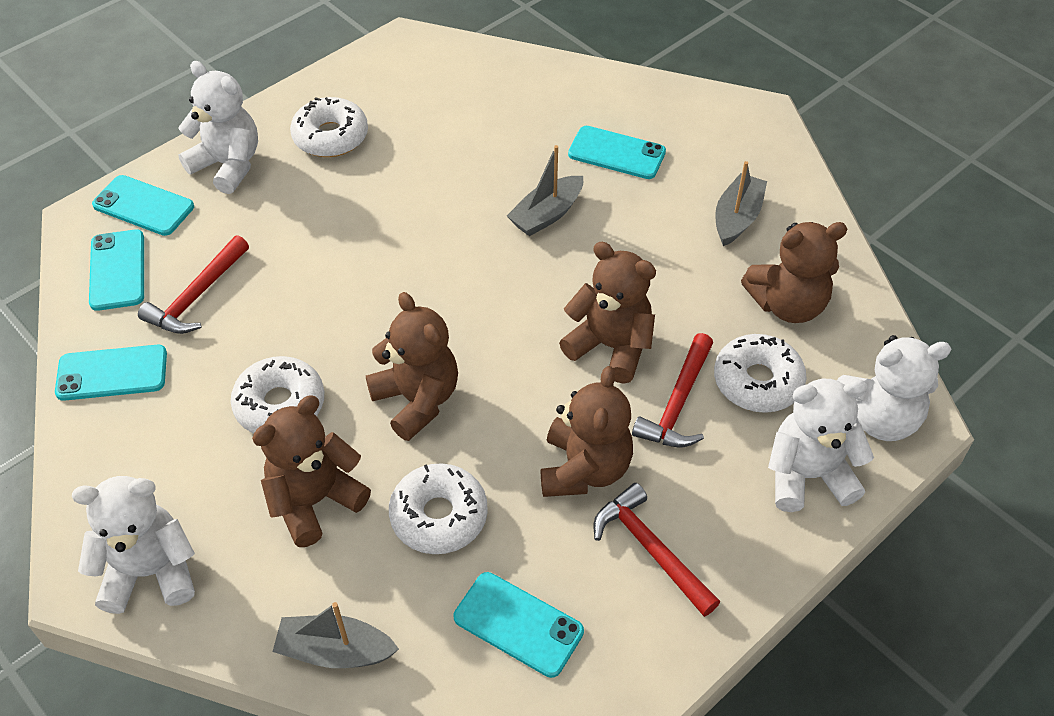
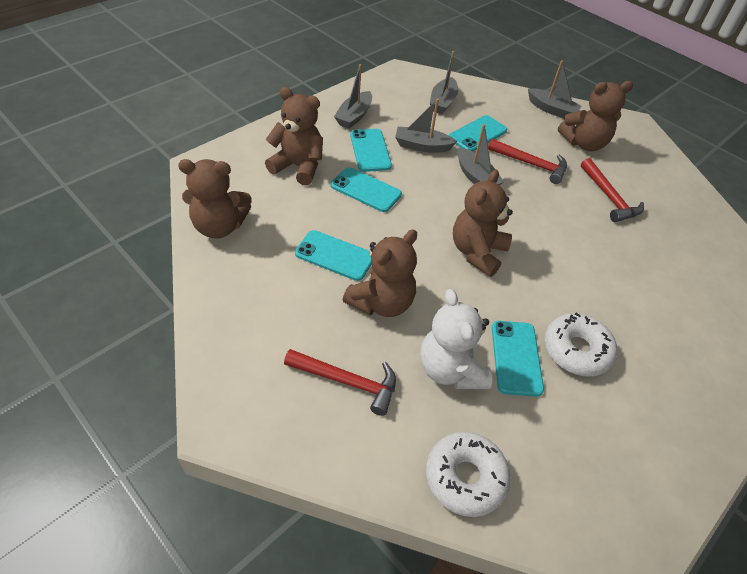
grey boat: [272,602,399,668] [507,145,583,236] [715,161,767,246] = 3 -> [334,64,372,129] [395,98,457,153] [430,51,458,114] [457,124,504,185] [528,60,582,118] = 5
white donut: [231,356,324,433] [290,97,368,157] [389,463,488,554] [714,334,807,413] = 4 -> [426,432,511,517] [544,312,617,377] = 2
white teddy bear: [72,476,195,614] [178,61,258,194] [768,379,874,512] [837,335,951,441] = 4 -> [420,289,492,389] = 1

